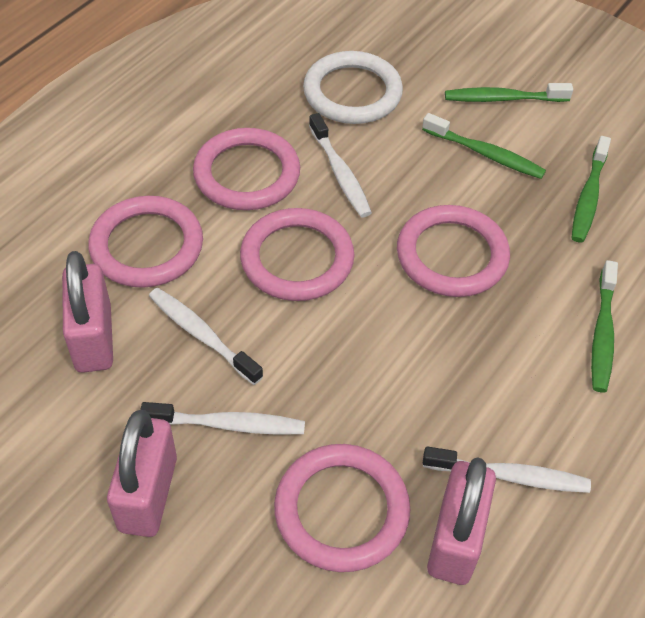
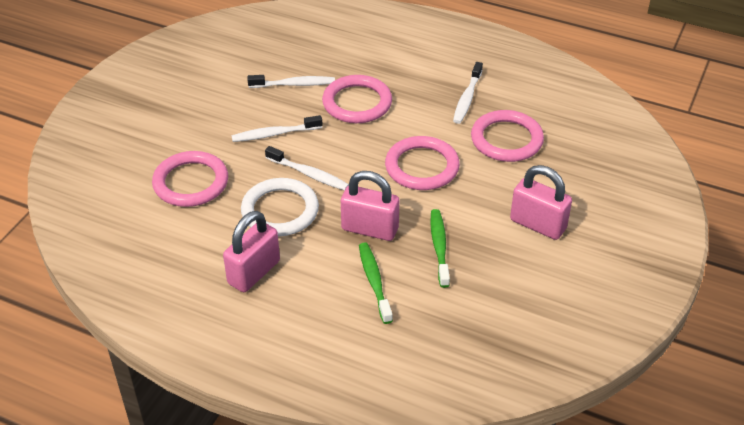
green toothbrush: [422,113,546,179] [445,83,573,102] [572,136,611,243] [591,260,618,392] = 4 -> [359,242,393,324] [430,209,450,288] = 2
pink ring: [88,196,203,288] [193,128,300,210] [240,208,354,301] [274,444,410,572] [397,205,510,297] = 5 -> [152,151,228,207] [322,75,392,123] [385,136,460,190] [471,110,544,162] = 4

